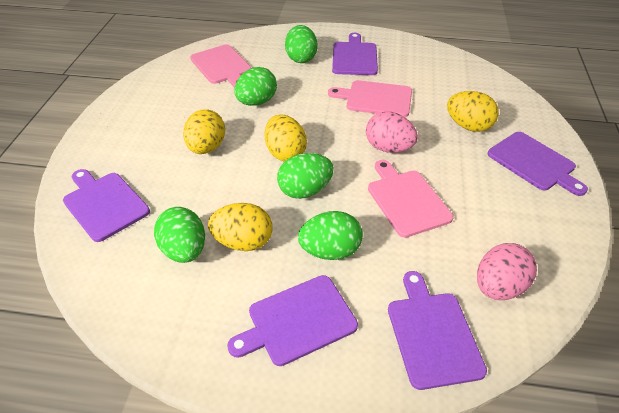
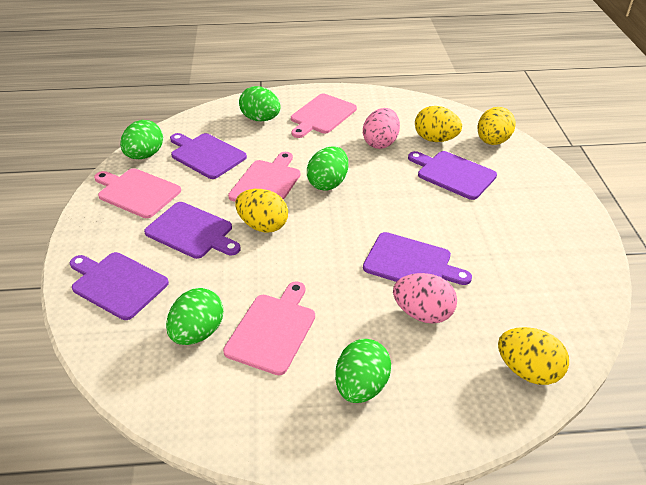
pink cutting board: [190,45,251,88] [328,80,412,117] [368,160,453,238] = 3 -> [94,168,181,218] [223,281,315,375] [228,152,300,202] [291,94,357,138] = 4

